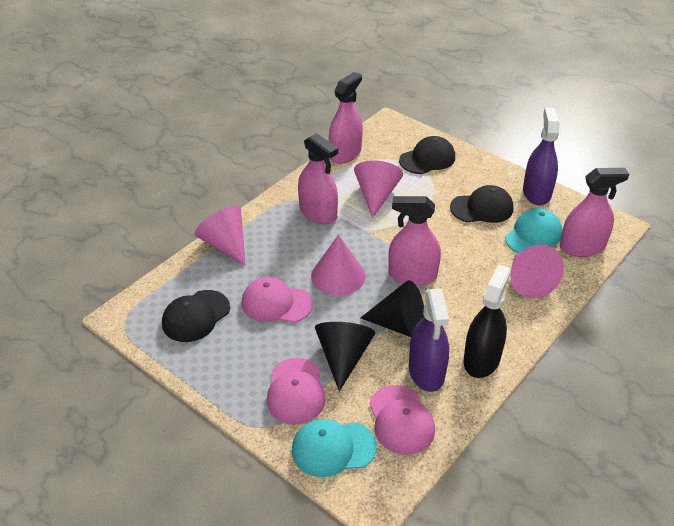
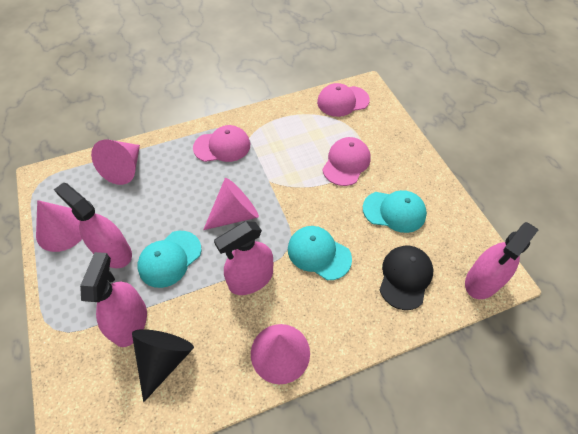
black cap: [162,290,230,342] [399,136,455,174] [450,185,514,223] = 3 -> [379,246,433,310] = 1
black cone: [315,322,375,391] [361,280,424,337] = 2 -> [132,329,194,402] = 1
black spray bottle: [463,264,511,378] = 1 -> none = 0
purple spray bottle: [409,289,449,392] [523,108,559,205] = 2 -> none = 0
turquoise cap: [292,419,377,477] [505,208,563,253] = 2 -> [137,231,202,288] [288,226,352,280] [363,190,427,233] = 3

